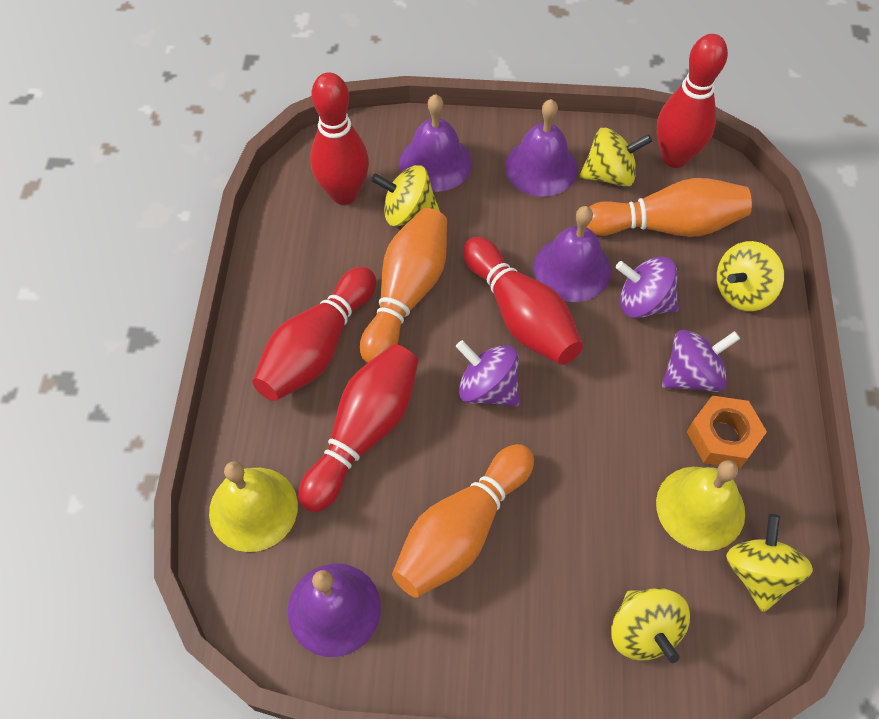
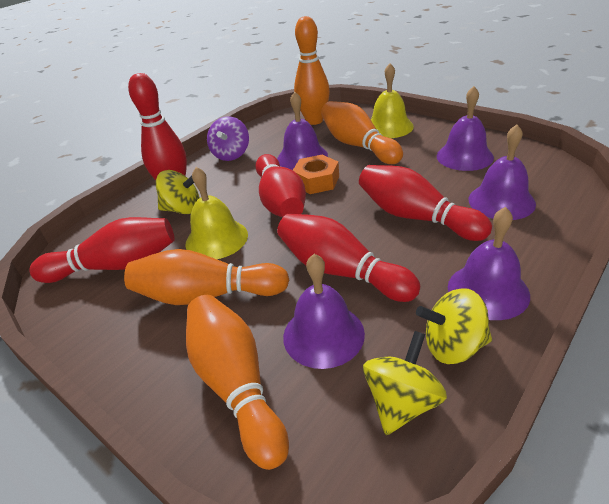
orange bowling pin: [360,208,447,363] [392,444,534,598] [587,178,752,237] = 3 -> [124,249,289,305] [186,295,289,470] [294,16,330,125] [321,101,403,164] = 4
purple bell: [288,564,381,657] [400,94,472,192] [505,99,578,197] [534,206,611,302] = 4 -> [277,92,328,170] [283,254,365,369] [437,86,494,171] [448,207,530,320] [469,124,536,220] = 5
purple spinning top: [456,340,519,407] [616,257,679,318] [662,330,740,392] = 3 -> [207,116,249,161] = 1
yellow spinning top: [371,165,440,227] [579,128,652,187] [611,588,690,663] [717,241,784,311] [726,514,813,612] = 5 -> [156,170,200,214] [363,331,447,435] [416,288,492,364] = 3

